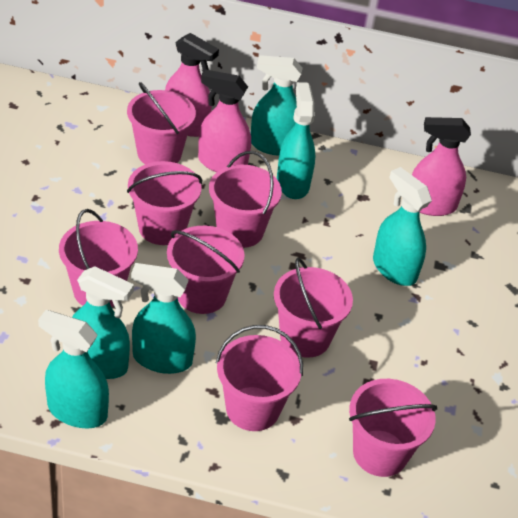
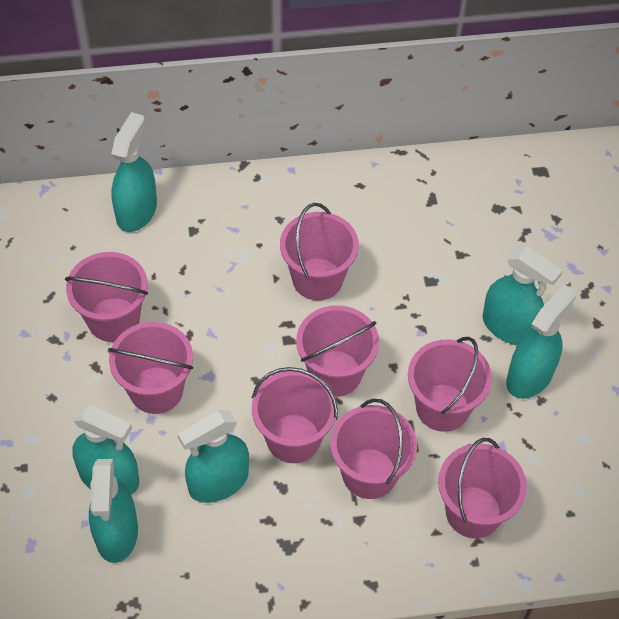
pink spray bottle: [165,33,219,137] [198,70,251,172] [412,117,471,216] = 3 -> none = 0

